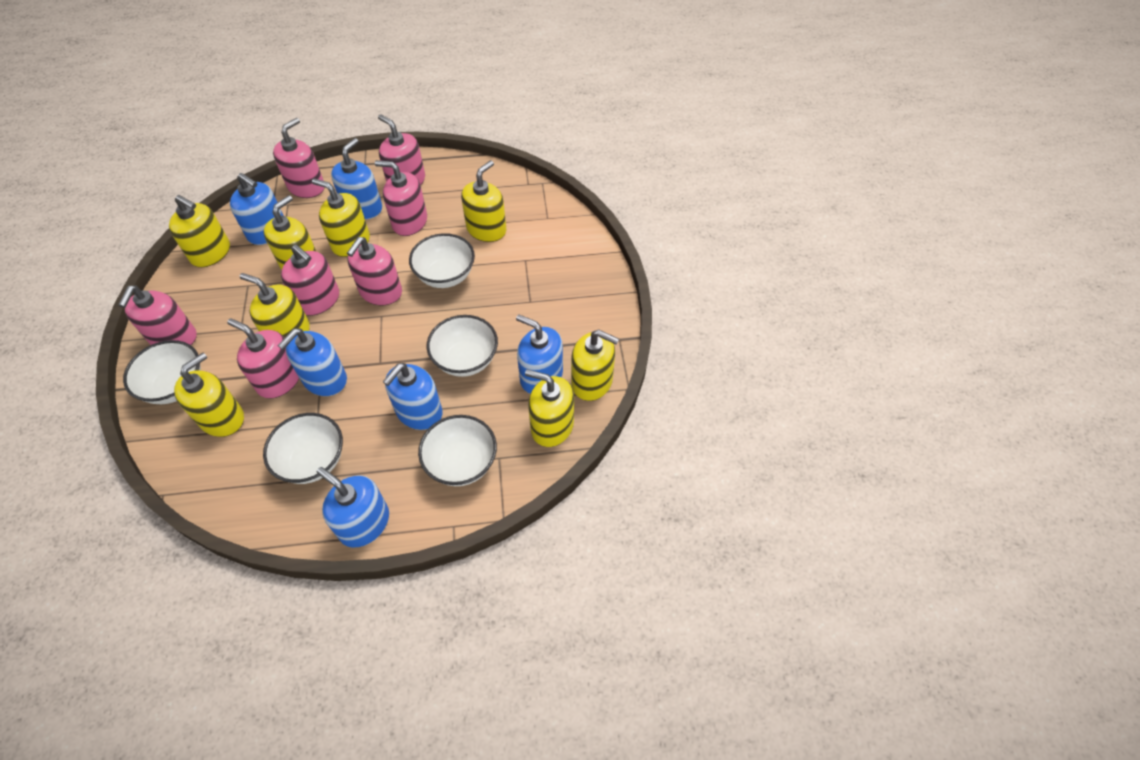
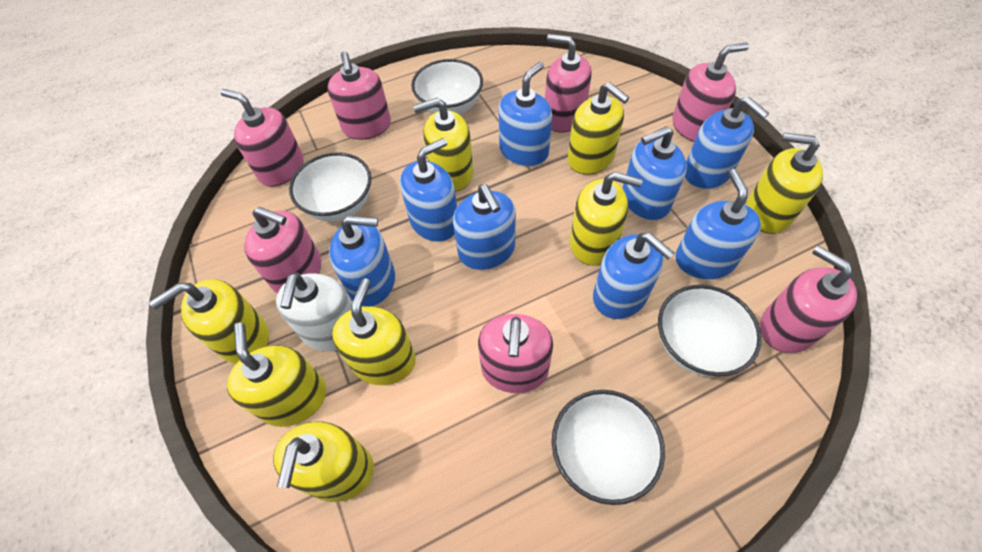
blue soap dispenser: [230,173,284,245] [278,329,347,396] [317,467,389,547] [331,138,382,219] [383,363,443,430] [516,314,563,394] = 6 -> [329,216,395,307] [400,138,457,242] [453,184,516,270] [498,62,552,166] [593,233,674,319] [622,126,687,220] [675,169,761,280] [685,96,769,189] = 8
white bowl: [123,340,201,404] [263,413,343,484] [409,233,475,288] [418,415,497,486] [427,315,498,377] = 5 -> [289,152,371,222] [411,59,483,114] [552,390,665,505] [658,285,762,377] = 4
white soap dispenser: none = 0 -> [276,273,352,351] = 1

